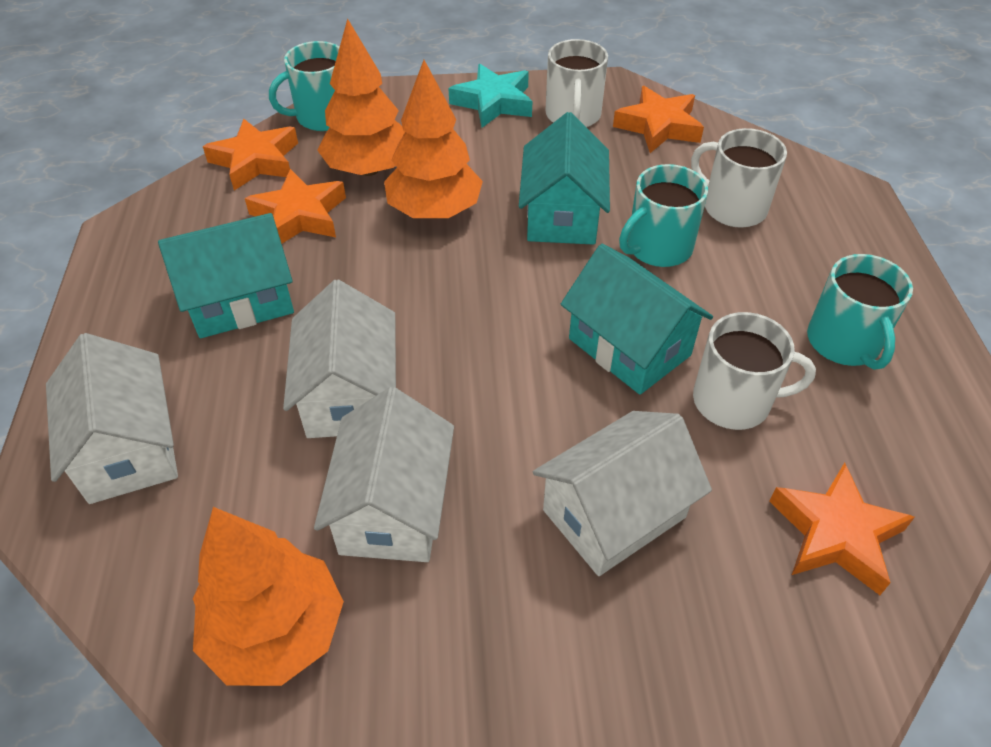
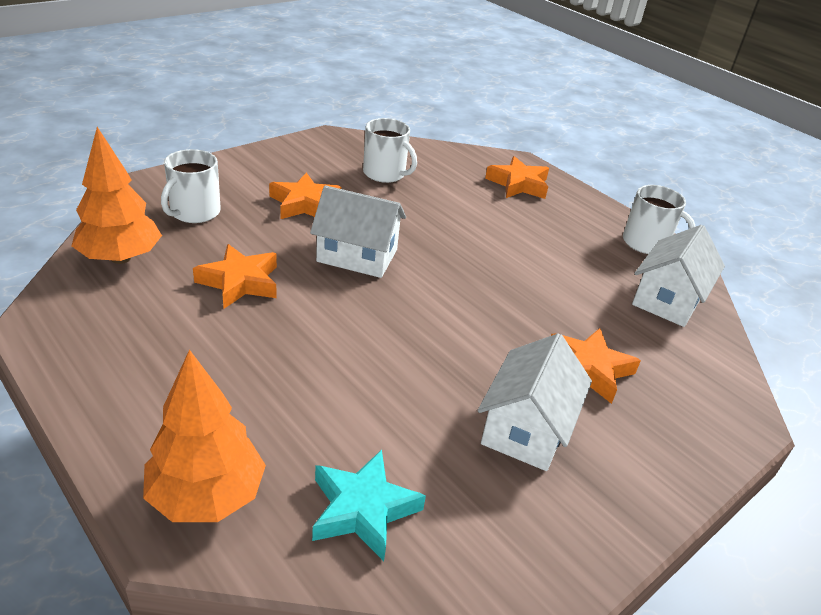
orange tree: [193,507,344,686] [317,19,405,176] [384,60,483,219] = 3 -> [71,127,162,264] [143,349,266,522] = 2
turquoise house: [158,213,294,338] [519,112,610,245] [561,244,713,395] = 3 -> none = 0
turquoise mug: [269,41,340,131] [619,164,708,267] [807,254,913,370] = 3 -> none = 0
white house: [46,333,178,504] [283,280,396,438] [314,387,454,562] [533,411,712,576] = 4 -> [310,185,406,278] [478,333,592,471] [632,225,725,327] = 3

